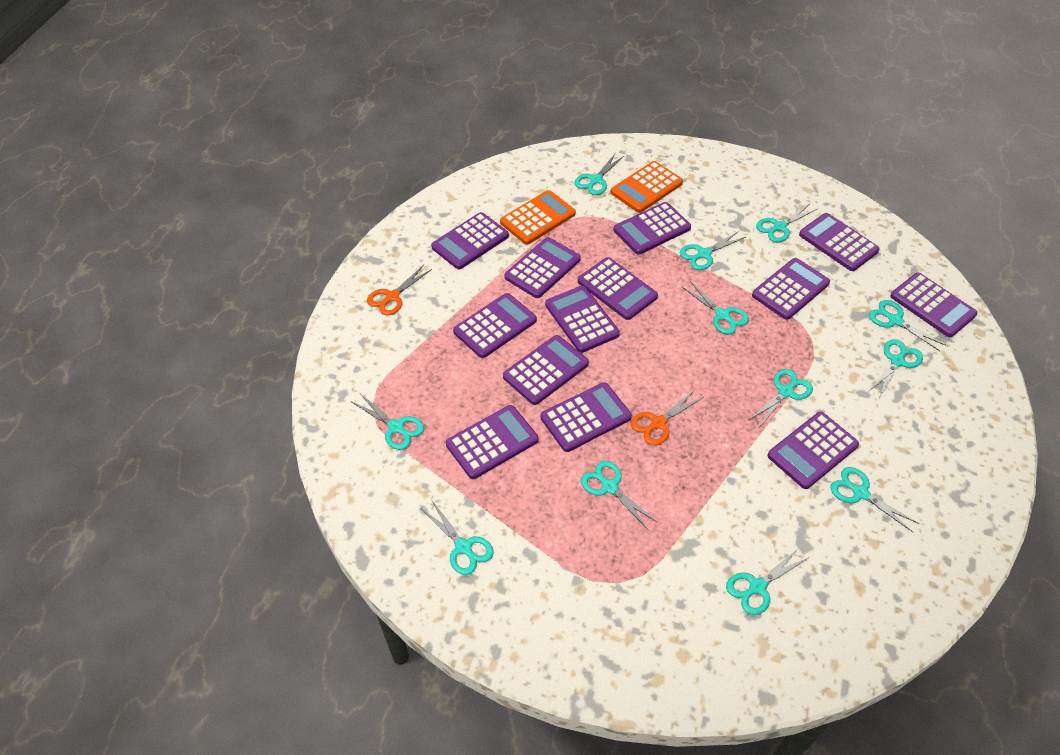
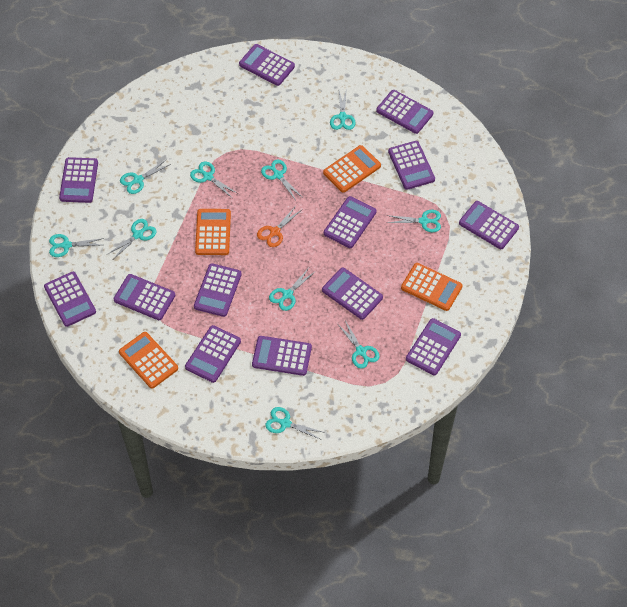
orange calculator: [500,190,576,244] [611,161,683,213] = 2 -> [119,332,178,389] [195,209,231,255] [323,145,381,193] [401,263,463,311] = 4
orange scissors: [367,265,432,315] [630,390,704,445] = 2 -> [257,206,301,247] = 1
turquoise scissors: [352,394,424,450] [422,501,494,575] [575,153,625,195] [581,461,658,530] [680,231,746,270] [682,281,749,334] [726,549,808,615] [749,369,813,427] [756,204,817,242] [830,467,919,532] [869,300,946,351] [869,339,923,398] = 12 -> [49,234,104,257] [108,219,156,258] [120,159,171,194] [190,162,238,198] [261,159,303,199] [265,407,323,440] [269,268,316,311] [330,88,356,130] [339,321,380,368] [387,210,441,232] = 10

